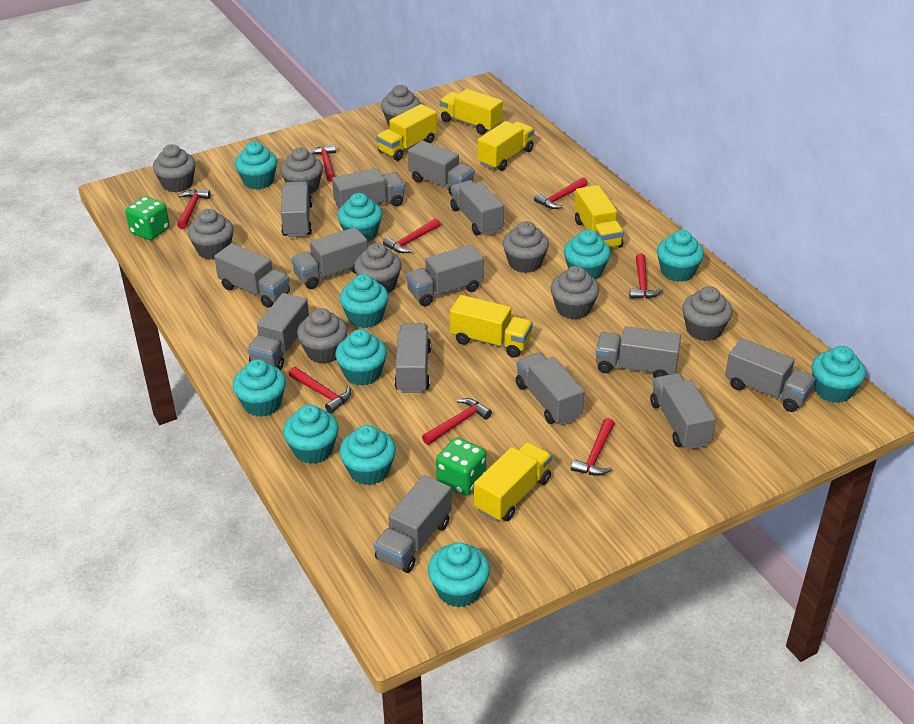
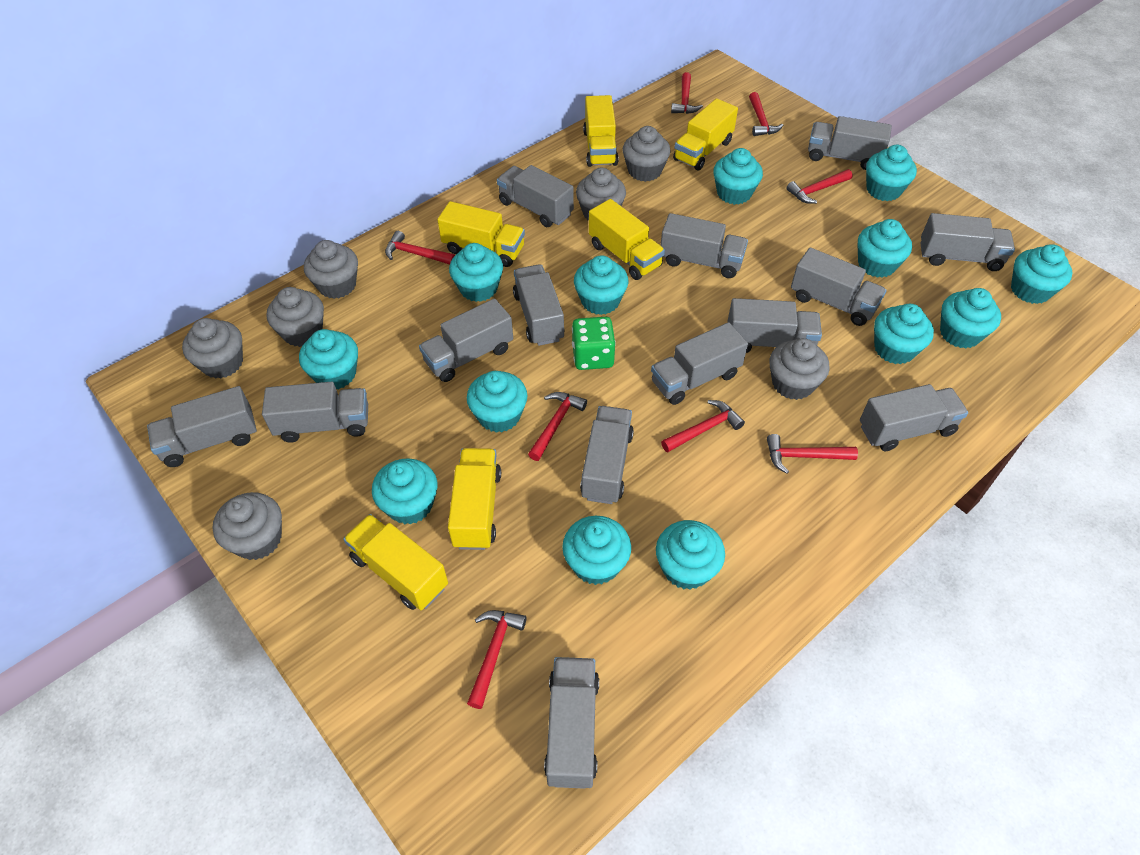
green dice: [125,196,170,240] [436,437,486,496] = 2 -> [572,317,616,370] = 1
grey cupcake: [153,144,196,192] [188,209,234,260] [280,147,323,194] [297,308,348,364] [354,243,401,293] [381,85,421,127] [503,221,549,273] [551,266,599,319] [682,286,732,341] = 9 -> [182,318,243,379] [213,492,282,560] [266,287,324,347] [304,240,358,299] [576,168,626,221] [623,126,671,182] [769,338,830,400] = 7
turquoise cupcake: [233,359,286,417] [235,142,277,189] [283,405,339,464] [335,329,387,386] [337,193,382,242] [339,425,396,485] [340,274,389,328] [428,542,490,608] [564,230,611,279] [657,230,704,282] [812,346,866,403] = 11 -> [299,329,358,389] [372,458,437,525] [449,243,503,302] [467,371,528,433] [562,516,631,585] [574,255,628,315] [656,520,725,590] [713,148,763,205] [857,219,912,278] [866,145,917,201] [874,304,934,364] [940,288,1001,348] [1011,244,1073,304] = 13

